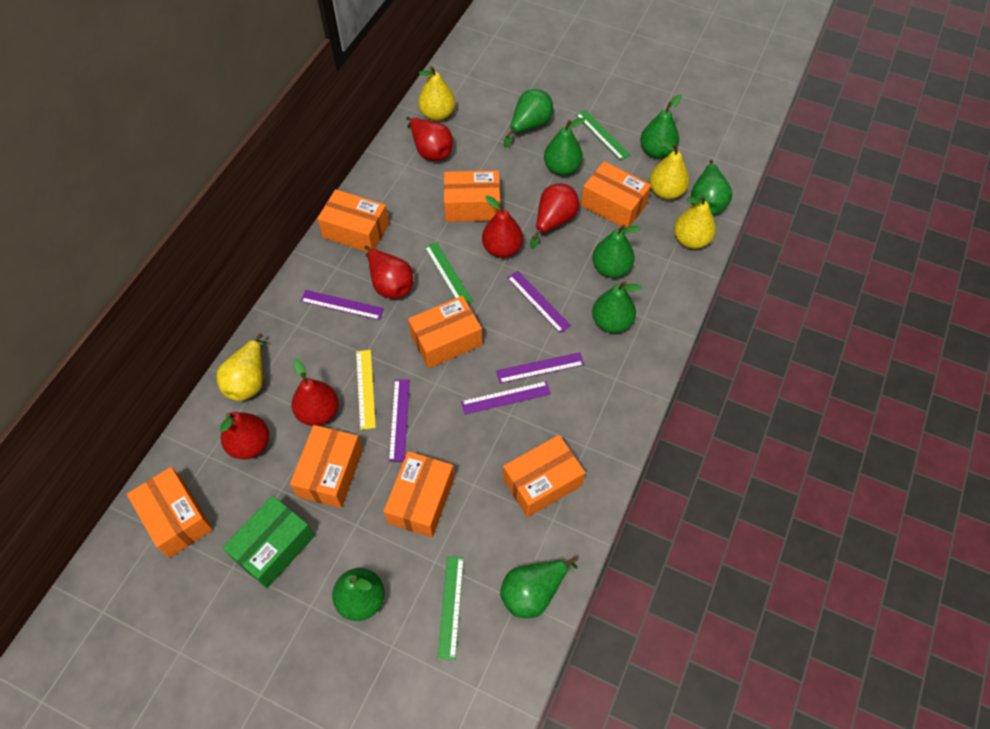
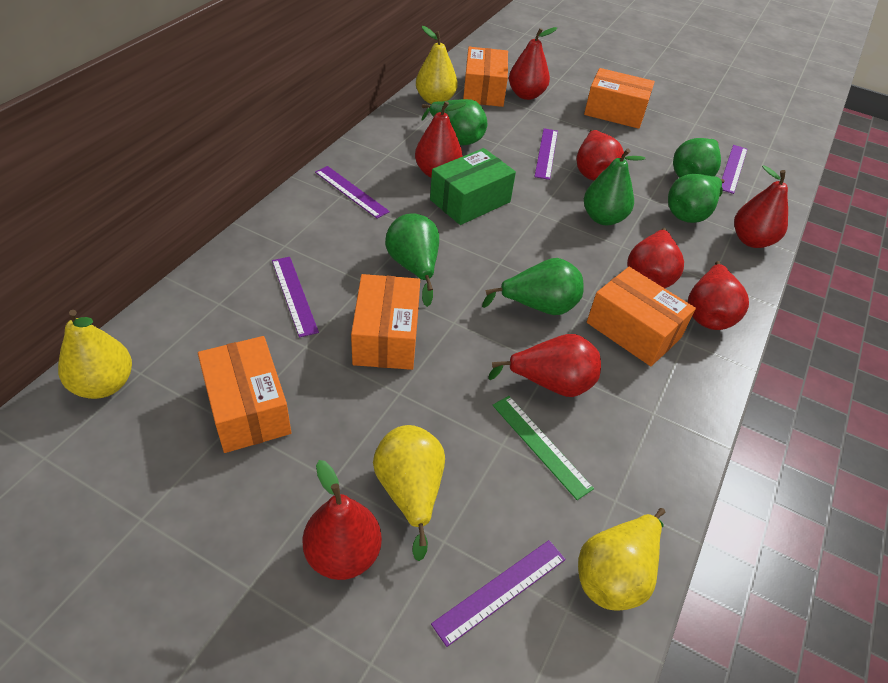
green pear: [332,568,385,621] [500,557,577,618] [504,89,553,148] [544,117,586,176] [592,225,641,278] [592,281,642,333] [640,94,682,159] [691,160,732,215] = 8 -> [385,214,439,307] [422,99,487,145] [482,258,584,315] [584,149,645,225] [668,174,725,223] [673,138,721,178] = 6
green ruler: [425,242,473,304] [438,556,464,660] [576,110,631,161] = 3 -> [493,396,594,500] = 1
orange box: [127,467,213,558] [290,425,363,508] [317,189,389,252] [384,451,454,538] [408,296,482,368] [444,170,500,222] [503,435,585,517] [581,161,651,228] = 8 -> [198,336,291,453] [351,274,420,370] [463,47,508,107] [584,68,655,129] [587,267,696,366] = 5
red pear: [220,412,269,459] [292,359,339,426] [364,245,413,299] [406,116,453,161] [482,195,523,258] [530,184,579,249] = 6 -> [302,460,382,580] [415,101,467,177] [488,334,601,397] [509,27,557,100] [576,130,624,180] [627,228,684,288] [688,261,749,330] [734,165,788,248] = 8
yellow ruler: [356,350,376,430] = 1 -> none = 0

